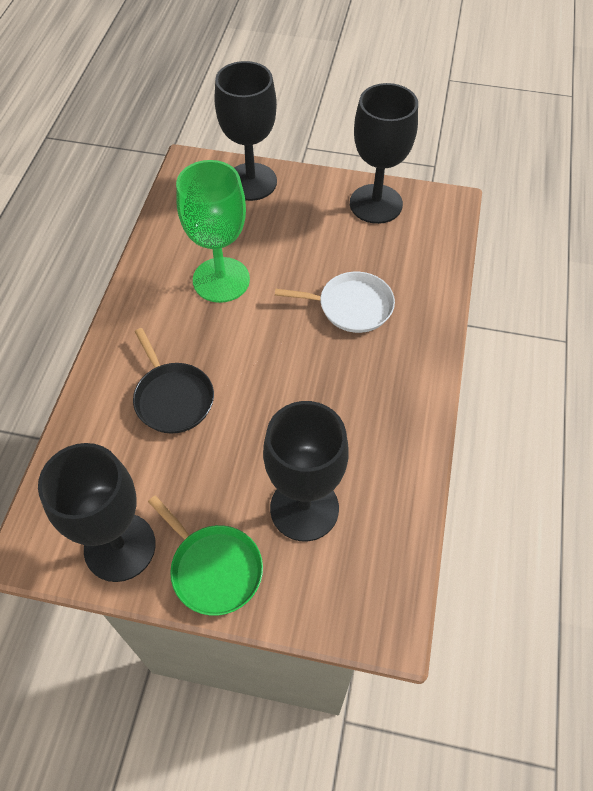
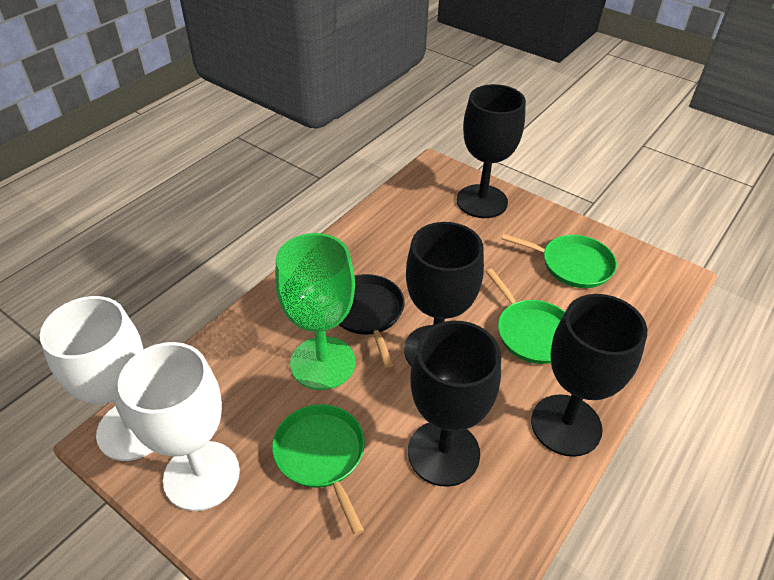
green pan: [148,495,263,616] = 1 -> [272,404,365,535] [486,269,565,364] [502,234,617,288] = 3
white goblet: none = 0 -> [40,296,153,461] [118,342,240,511] = 2
white pan: [275,272,395,333] = 1 -> none = 0

